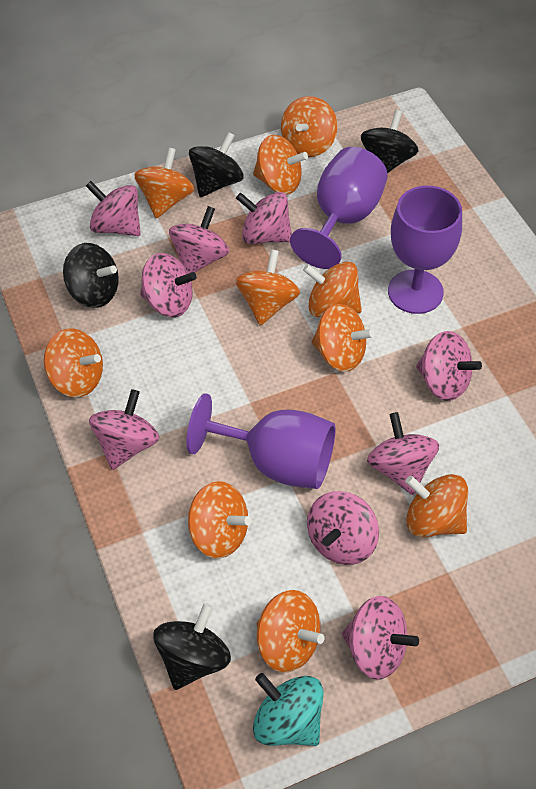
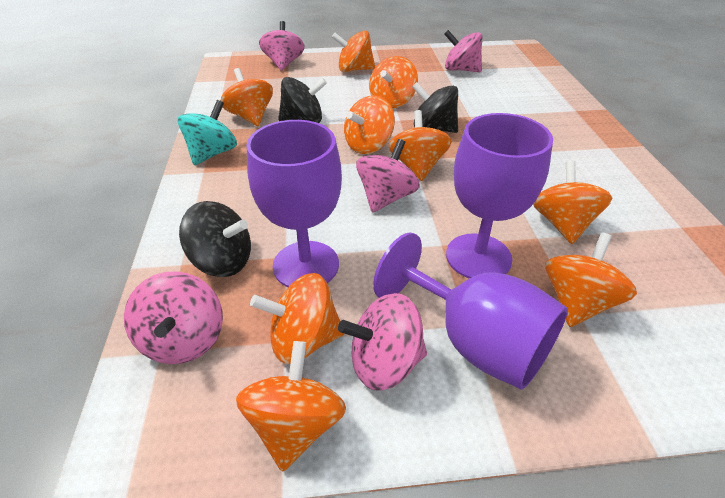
black spinning top: [63,243,119,308] [153,603,231,690] [189,132,244,197] [361,110,419,173] = 4 -> [179,201,251,277] [278,77,327,123] [412,82,458,133] = 3
orange spinning top: [44,328,103,398] [134,148,195,218] [188,481,251,559] [235,250,300,325] [253,135,308,195] [257,590,324,673] [281,96,337,157] [303,261,362,318] [312,304,375,372] [405,474,468,537] = 10 -> [221,68,273,126] [236,341,346,472] [250,273,344,364] [332,30,375,72] [344,95,395,154] [369,56,418,108] [388,110,452,181] [533,161,612,244] [545,233,637,327] = 9
pink spinning top: [86,181,141,236] [89,389,159,470] [140,253,197,318] [169,206,229,274] [236,192,292,244] [307,491,379,565] [342,596,419,680] [367,412,439,495] [416,331,482,401] = 9 -> [124,271,223,364] [259,21,305,71] [338,293,427,391] [356,139,420,213] [444,30,482,73] = 5

